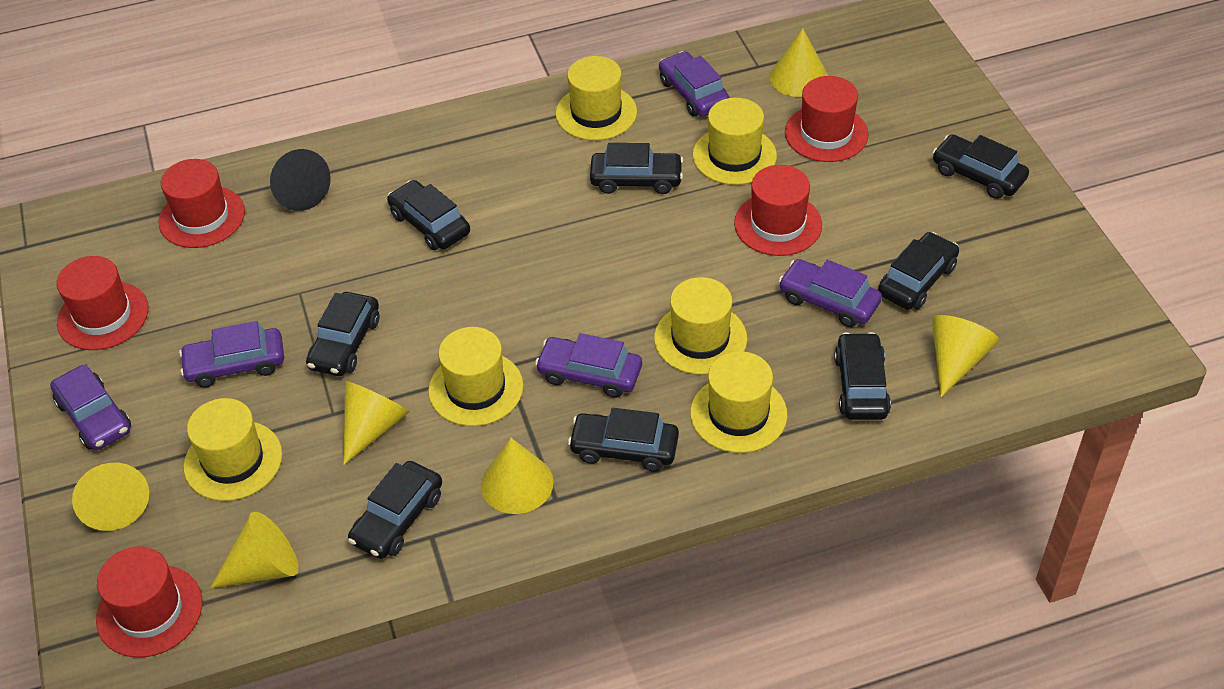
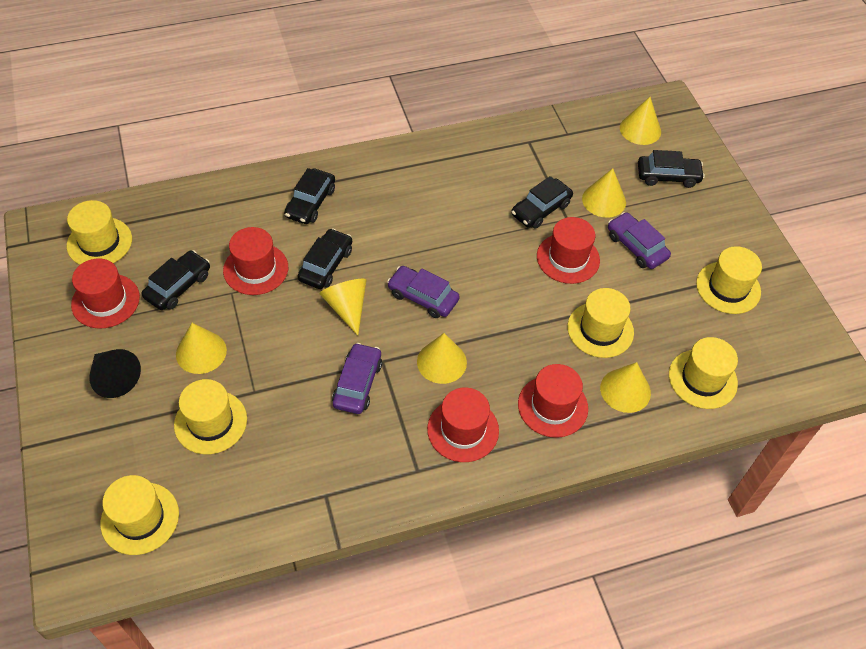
black car: [306,292,379,376] [348,461,442,559] [387,180,470,250] [568,408,679,472] [590,143,683,194] [834,332,891,420] [878,232,959,310] [933,134,1029,199] = 8 -> [142,250,210,310] [284,168,335,224] [298,228,352,289] [511,176,573,229] [638,150,705,188] = 5
purple car: [50,364,131,450] [179,321,284,388] [535,333,642,398] [659,51,730,117] [779,259,882,327] = 5 -> [332,343,382,414] [387,266,460,318] [608,212,671,269] = 3

